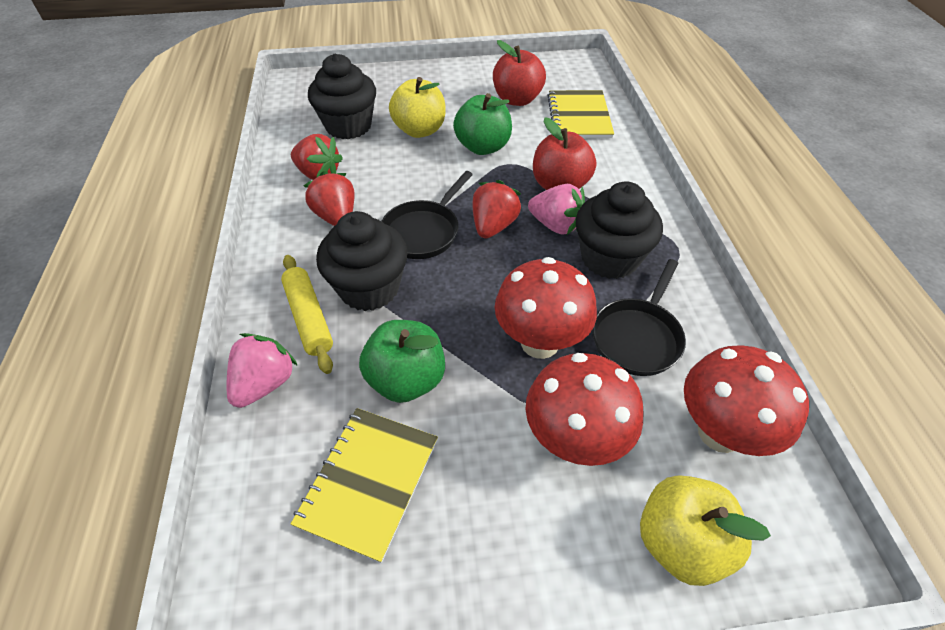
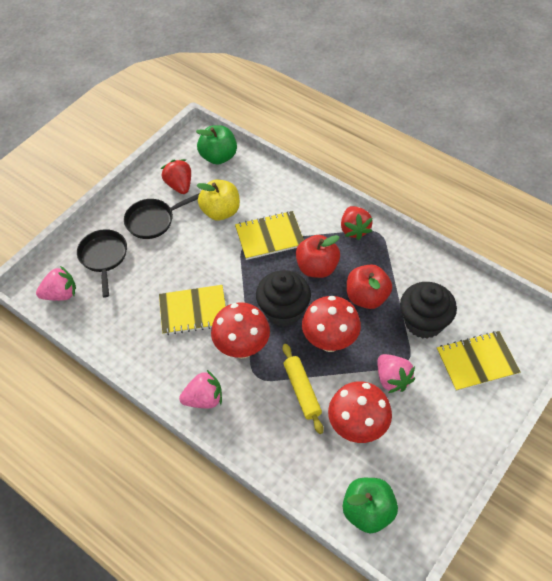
black cupcake: [308,54,376,139] [316,211,408,311] [576,181,663,279] = 3 -> [256,270,311,326] [400,282,457,339] = 2
pink strawberry: [227,333,298,408] [528,184,585,235] = 2 -> [36,266,76,301] [179,370,222,408] [378,354,415,393] = 3
red strawberry: [291,134,343,180] [304,171,355,226] [473,180,521,238] = 3 -> [161,159,191,194] [341,206,373,240] = 2
yellow apple: [389,77,446,138] [640,476,771,586] = 2 -> [196,180,240,220] = 1
yellow notebook: [291,408,438,563] [547,90,614,138] = 2 -> [159,285,226,335] [235,211,304,260] [437,331,521,391] = 3

